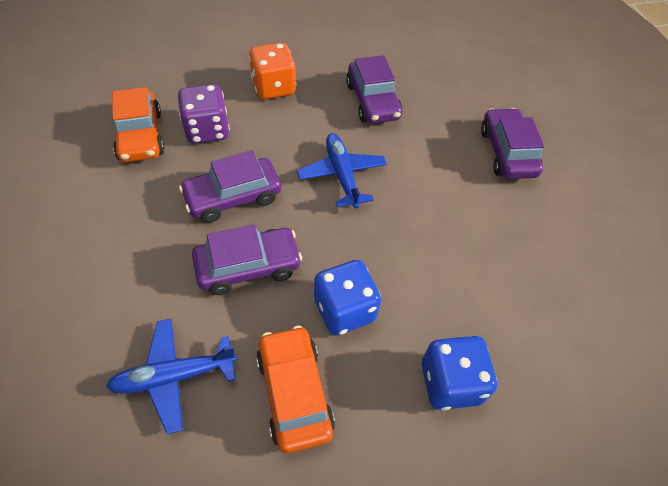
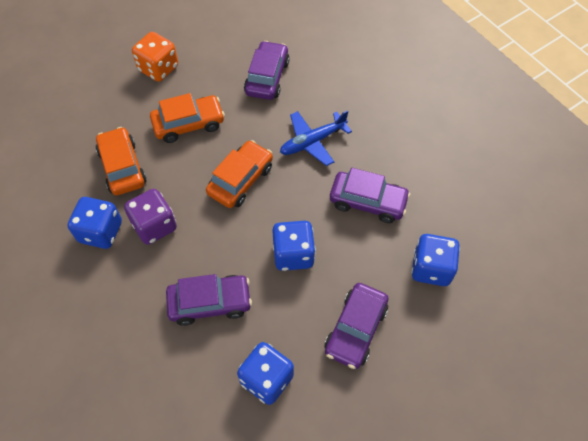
blue dice: [314,260,381,336] [422,336,497,410] = 2 -> [68,197,122,249] [237,342,294,405] [272,221,316,271] [411,234,460,286] = 4
blue plane: [106,319,237,434] [297,133,387,209] = 2 -> [280,110,352,166] = 1
orange car: [112,87,165,162] [256,326,335,453] = 2 -> [96,127,146,195] [150,93,225,143] [206,140,273,208] = 3

